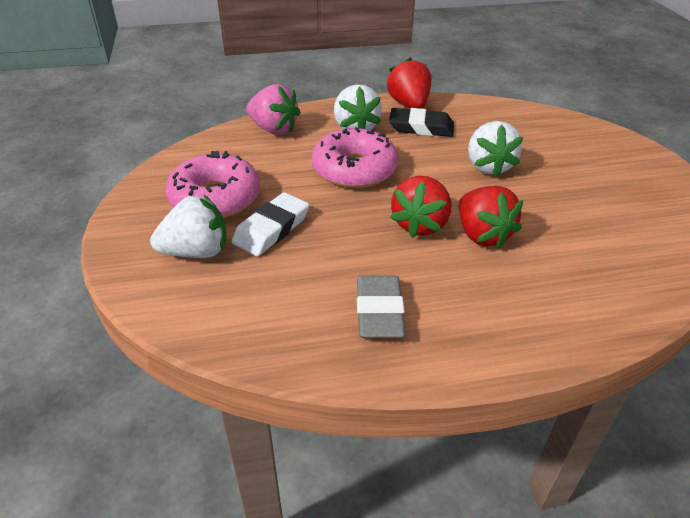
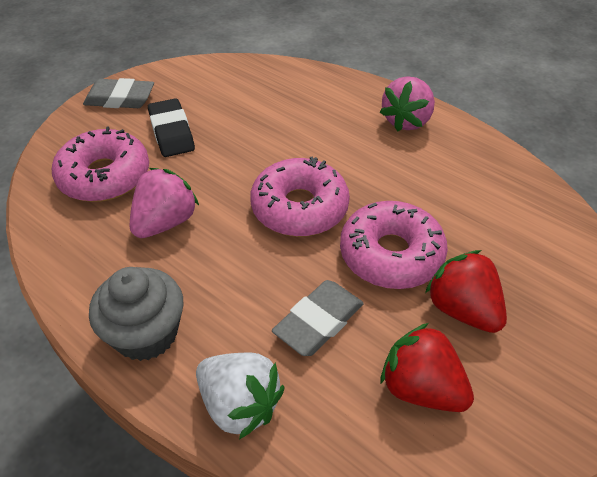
grey cupcake: none = 0 -> [89,267,183,361] = 1
grey eraser: [357,276,406,338] = 1 -> [83,78,154,108] [272,280,364,356] = 2
pink donut: [166,151,260,218] [312,128,398,188] = 2 -> [52,126,149,202] [250,157,350,237] [340,201,448,289] = 3
pink strawberry: [246,84,301,134] = 1 -> [130,168,199,238] [380,76,435,132] = 2
red strawberry: [386,57,431,109] [390,176,451,238] [459,186,523,249] = 3 -> [380,323,474,412] [425,250,507,333] = 2
white eraser: [232,192,309,256] = 1 -> none = 0
white strawberry: [150,194,226,258] [334,84,382,130] [468,121,523,177] = 3 -> [196,353,284,440] = 1

